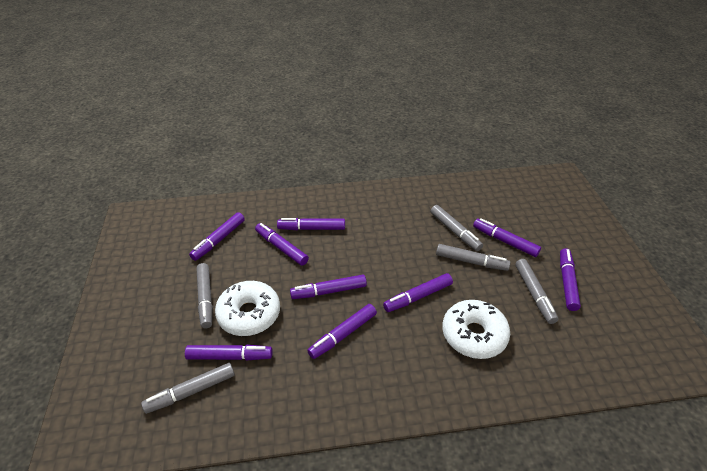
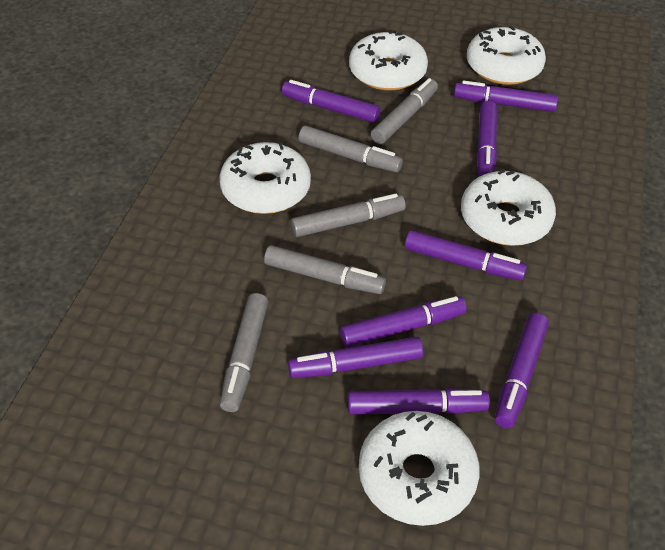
purple marker: [185,345,273,361] [189,212,245,261] [255,223,309,266] [277,218,345,230] [290,275,367,299] [307,304,377,359] [383,273,453,312] [473,218,541,257] [560,248,581,311] = 9 -> [282,80,380,123] [288,337,423,378] [340,296,467,347] [348,388,490,415] [405,230,527,280] [454,81,558,112] [477,101,497,177] [495,313,549,428] = 8
white donut: [215,281,280,336] [442,300,510,359] = 2 -> [220,142,311,214] [349,30,428,91] [359,411,480,526] [461,169,556,246] [467,26,546,85] = 5

